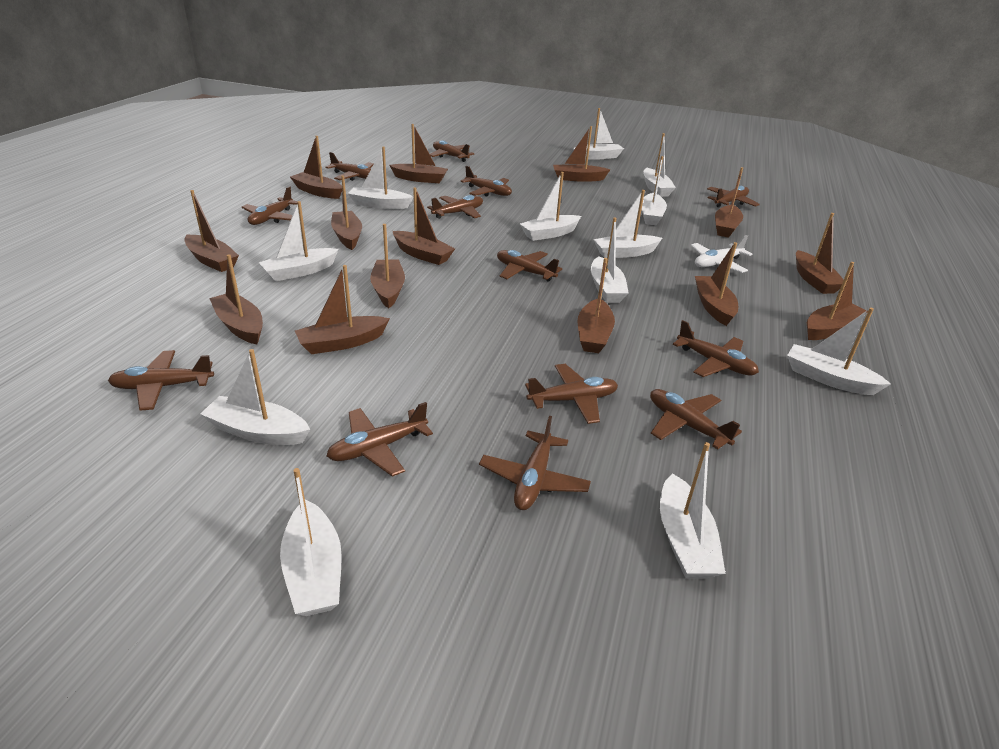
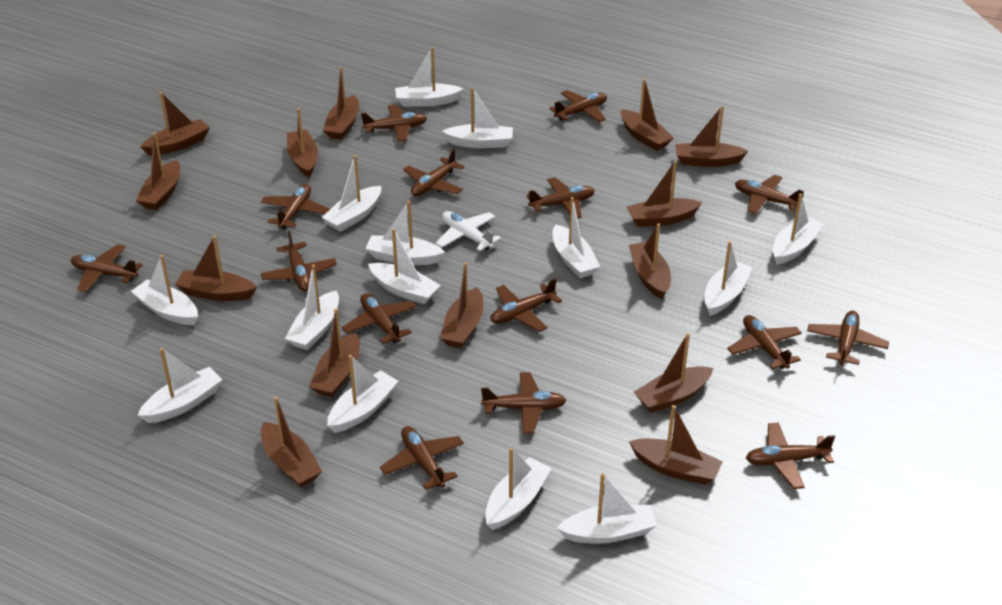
brown plane: [108,350,214,411] [242,186,298,225] [325,152,374,181] [326,402,433,477] [427,195,483,219] [430,140,474,162] [460,166,512,196] [479,416,591,510] [497,250,562,281] [525,364,618,424] [650,389,742,449] [673,320,759,377] [707,186,760,208] = 13 -> [71,244,142,292] [261,184,330,229] [261,231,337,291] [342,293,417,344] [361,105,427,142] [380,426,464,490] [403,148,464,196] [481,372,566,433] [491,278,562,332] [526,177,595,219] [549,90,607,122] [727,315,802,369] [735,175,804,214] [746,422,835,489] [807,311,889,365] = 15
white boat: [200,349,310,445] [258,201,338,281] [280,468,342,616] [348,147,413,209] [520,172,581,241] [573,108,624,160] [591,217,629,303] [593,190,662,258] [642,156,667,225] [644,133,676,197] [660,442,726,579] [787,308,891,395] = 12 -> [131,255,198,325] [137,348,223,423] [285,264,339,350] [322,155,381,232] [327,355,399,433] [365,201,445,265] [368,229,441,304] [395,47,463,107] [442,87,513,148] [485,447,551,530] [552,197,600,278] [557,473,657,544] [704,241,752,316] [772,194,824,265] = 14

